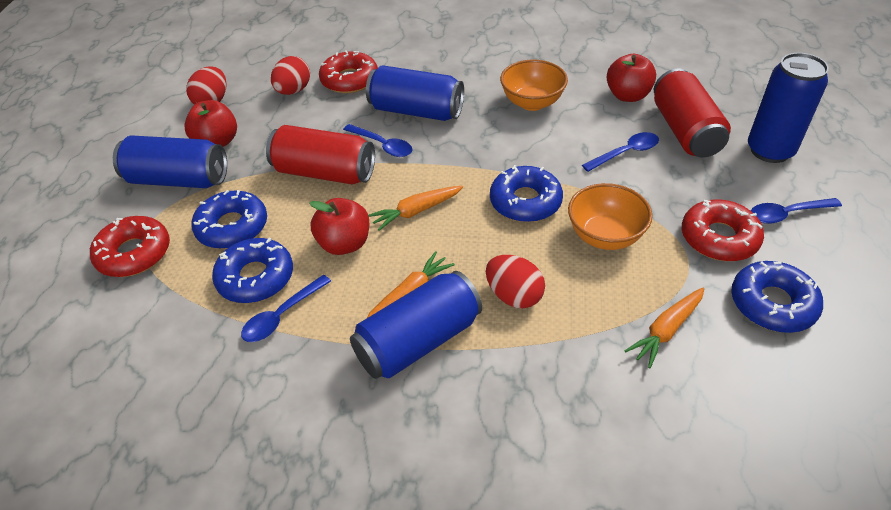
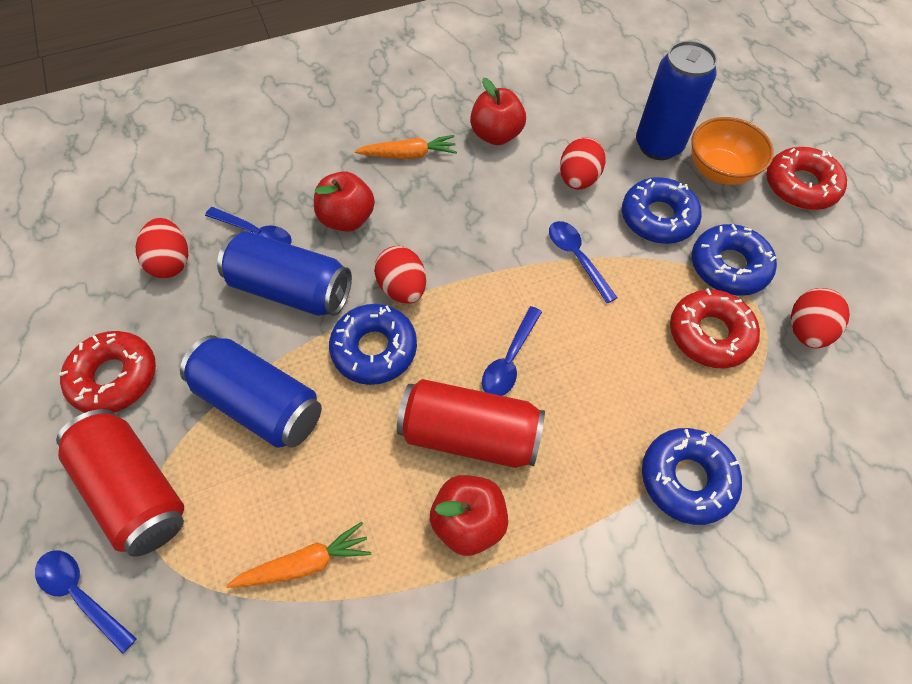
blue can: [113,136,227,188] [350,271,482,379] [366,65,464,121] [748,53,829,163] = 4 -> [180,335,322,448] [217,231,352,316] [636,41,717,160] = 3
orange bowl: [500,60,568,111] [568,183,653,250] = 2 -> [691,117,774,185] = 1
orange carrot: [366,251,455,319] [368,186,463,231] [624,287,704,368] = 3 -> [226,522,371,588] [355,135,457,159] = 2
red egg: [186,66,227,105] [271,56,310,95] [486,255,545,309] = 3 -> [136,218,188,278] [374,246,426,304] [560,137,606,190] [791,288,850,348] = 4

